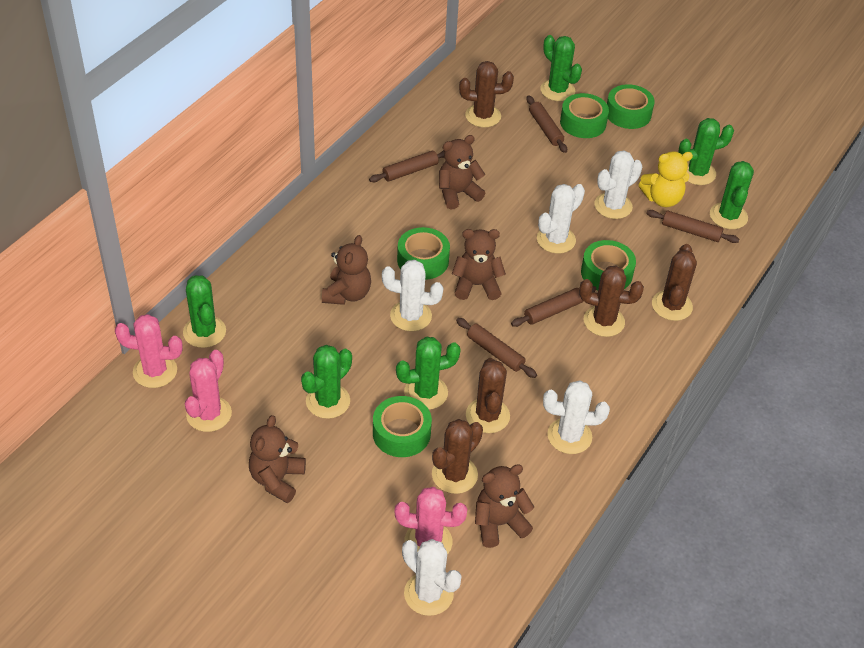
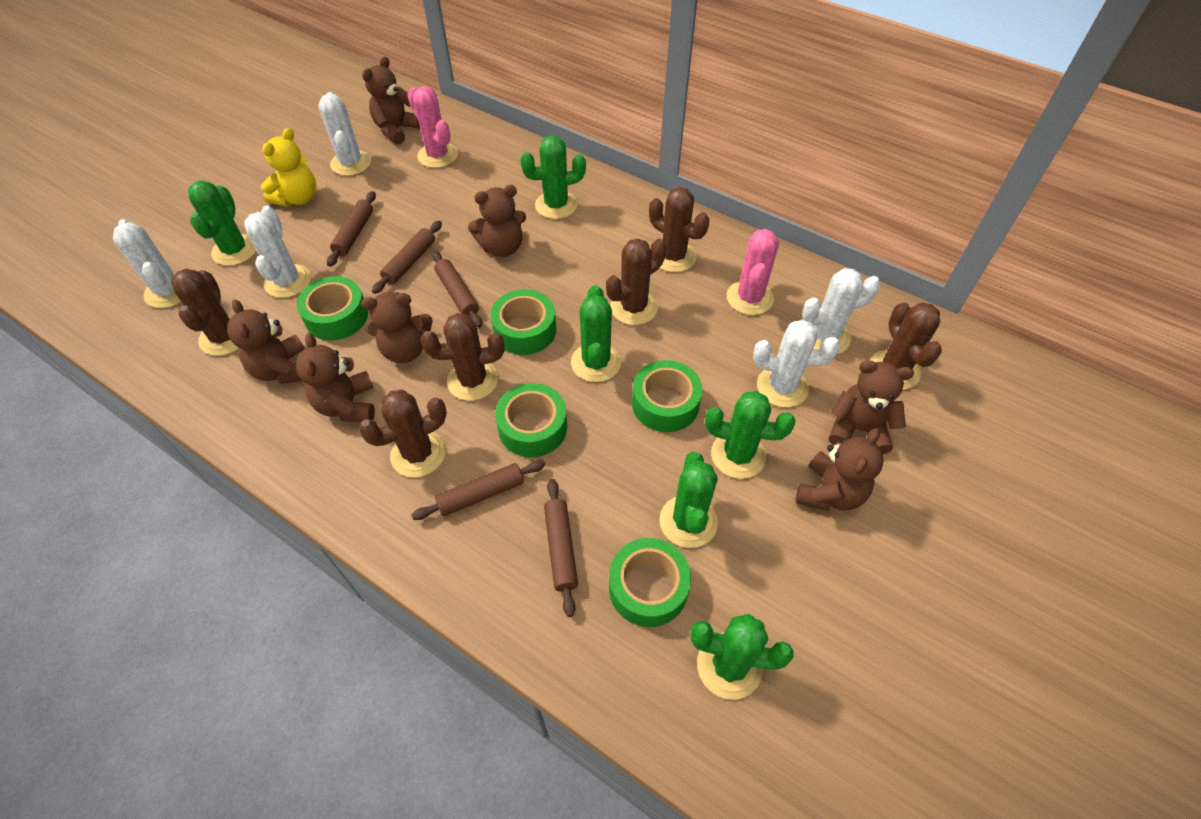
brown cactus: [432,419,483,494] [459,61,514,127] [466,358,510,433] [579,266,644,337] [652,244,697,321] = 5 -> [171,269,239,356] [359,390,447,478] [421,313,505,401] [606,239,666,325] [649,187,709,272] [870,302,942,390] = 6
brown teddy bear: [249,415,306,503] [322,235,371,305] [439,135,485,210] [452,229,506,300] [475,464,534,548] = 5 -> [227,300,305,384] [296,333,375,422] [361,292,433,363] [362,57,420,145] [468,185,526,257] [795,428,884,511] [829,360,914,454] = 7
pink cactus: [115,314,183,388] [185,350,232,432] [395,487,468,555] = 3 -> [407,86,458,168] [727,229,779,315] = 2

